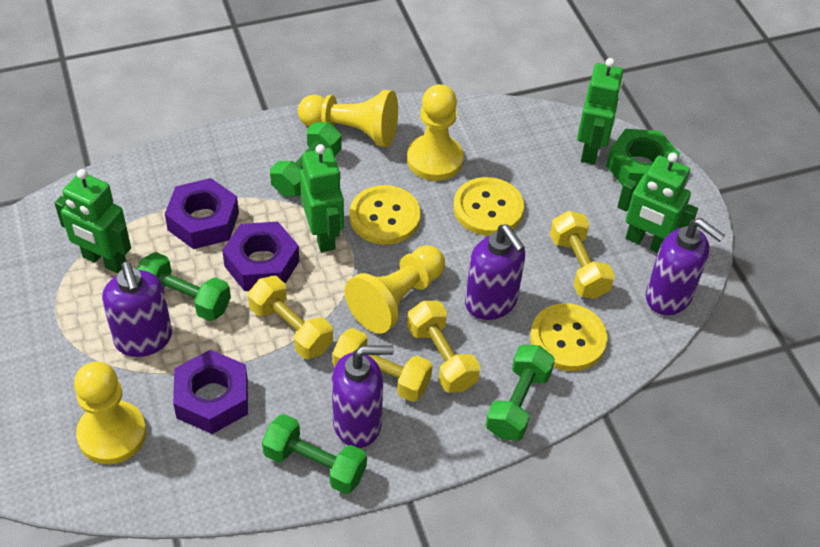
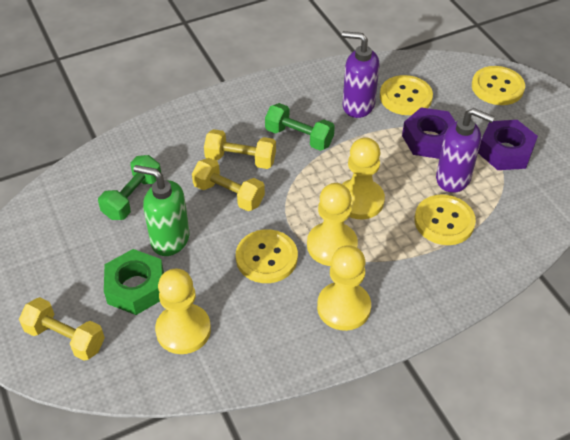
green dumbbell: [137,252,231,321] [262,414,367,494] [270,122,342,196] [486,345,555,441] = 4 -> [98,155,161,220] [265,103,335,151] = 2
green robot: [54,169,131,273] [300,144,344,252] [577,58,623,165] [617,153,698,253] = 4 -> none = 0
green soap dispenser: none = 0 -> [134,165,189,256] = 1
purple nut: [165,178,239,249] [173,350,248,434] [222,222,299,291] = 3 -> [402,108,455,159] [478,120,538,170] = 2
purple soap dispenser: [102,261,172,357] [332,345,394,448] [465,225,525,320] [646,218,725,315] = 4 -> [342,31,379,118] [436,108,495,193] = 2
yellow button: [350,185,421,245] [453,177,524,236] [530,303,608,371] = 3 -> [236,229,298,283] [380,75,433,115] [415,195,476,245] [472,66,525,105] = 4
yellow dumbbell: [248,276,333,359] [333,328,432,402] [407,301,480,393] [550,211,615,299] = 4 -> [19,297,105,361] [192,158,265,211] [204,129,276,169] = 3

